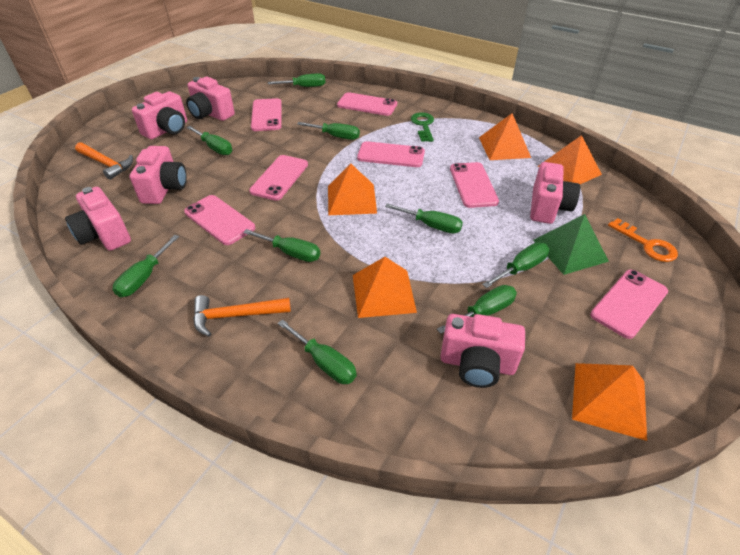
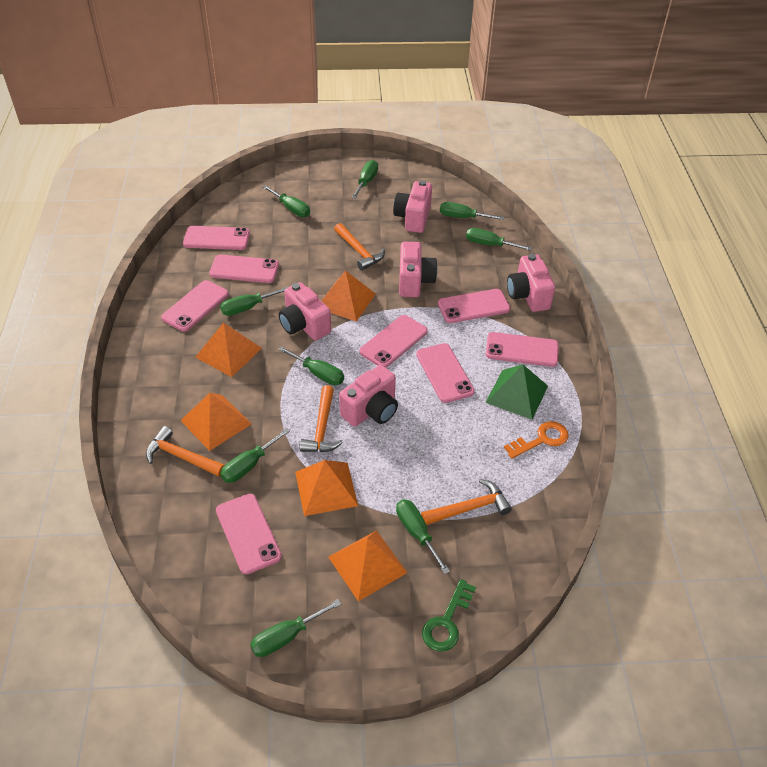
orange hammer: [75,142,133,180] [193,295,291,337] = 2 -> [146,426,225,477] [300,385,343,452] [334,223,385,270] [421,479,512,525] = 4
pink camera: [65,187,131,251] [129,146,187,204] [132,91,187,139] [186,77,235,121] [440,314,525,388] [530,162,580,224] = 6 -> [278,282,331,341] [339,365,398,427] [393,180,432,233] [399,242,438,297] [507,254,555,312] = 5
pink phone: [184,195,255,245] [249,155,308,200] [251,98,282,131] [337,92,397,116] [357,141,425,167] [450,162,499,208] [590,270,668,339] = 7 -> [161,280,229,332] [183,226,250,250] [209,255,279,283] [216,494,282,574] [360,315,428,367] [416,343,475,403] [438,289,510,323] [486,332,559,367] = 8

